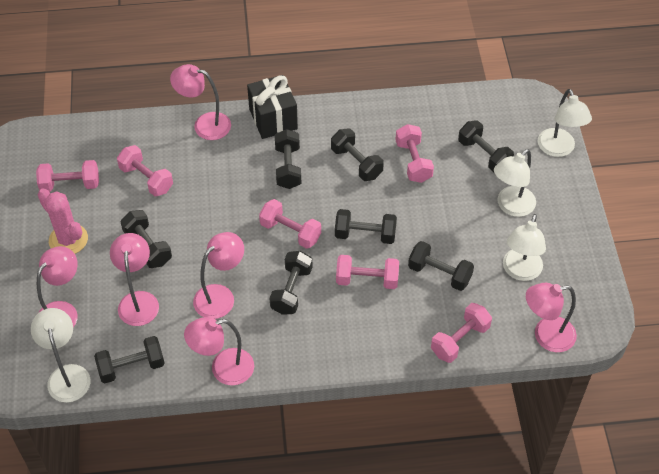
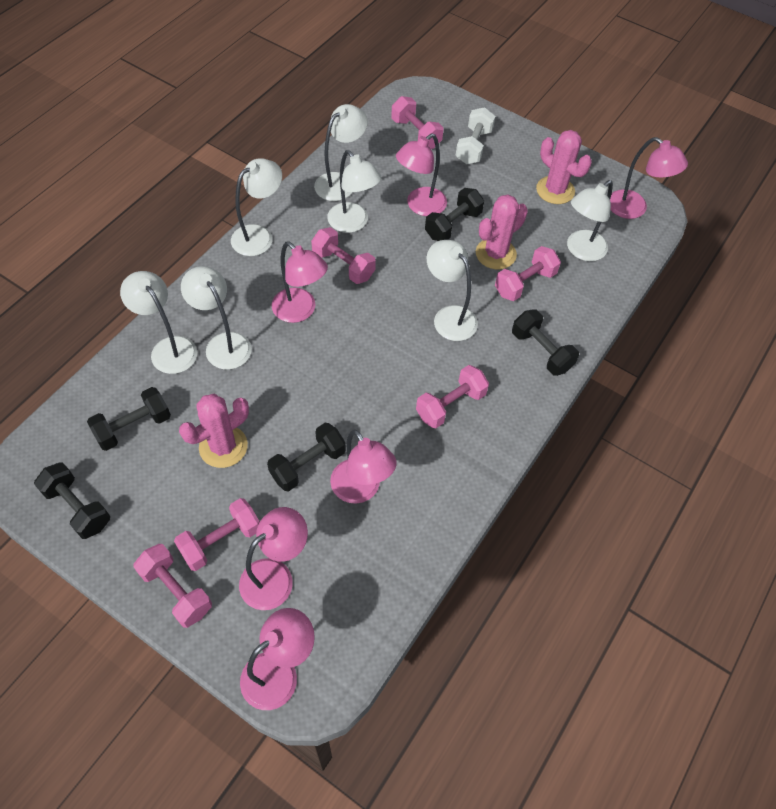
black dumbbell: [94,336,165,383] [120,210,172,268] [269,251,312,315] [275,129,301,189] [331,128,384,181] [335,209,397,244] [408,241,474,291] [458,120,514,172] = 8 -> [34,462,110,539] [87,387,171,451] [267,423,346,491] [425,188,484,241] [512,309,579,376] = 5
black gift: [247,75,298,139] = 1 -> none = 0
pink cactus: [38,188,88,254] = 1 -> [179,394,249,468] [476,194,528,269] [536,130,592,204] = 3
white dumbbell: none = 0 -> [456,107,495,164] = 1
white lamp: [31,308,91,402] [494,149,536,217] [503,214,546,281] [538,89,592,157] = 4 -> [120,271,197,374] [181,266,252,370] [231,158,282,256] [314,104,368,201] [327,150,382,233] [427,240,478,341] [567,180,613,261] = 7

